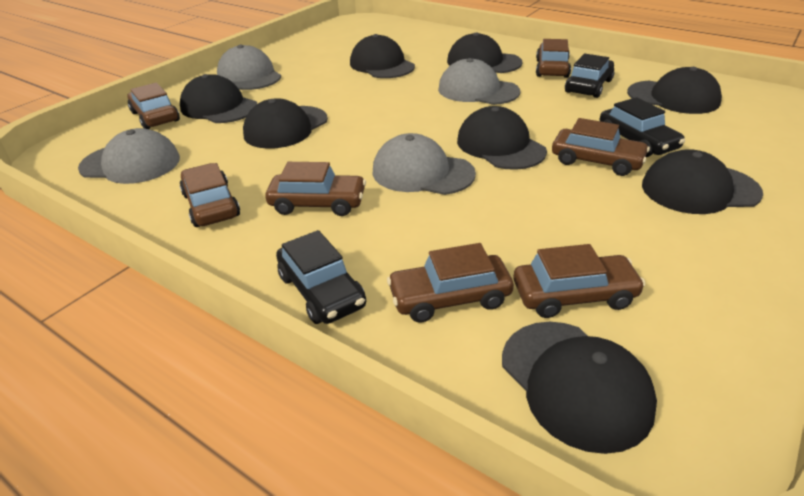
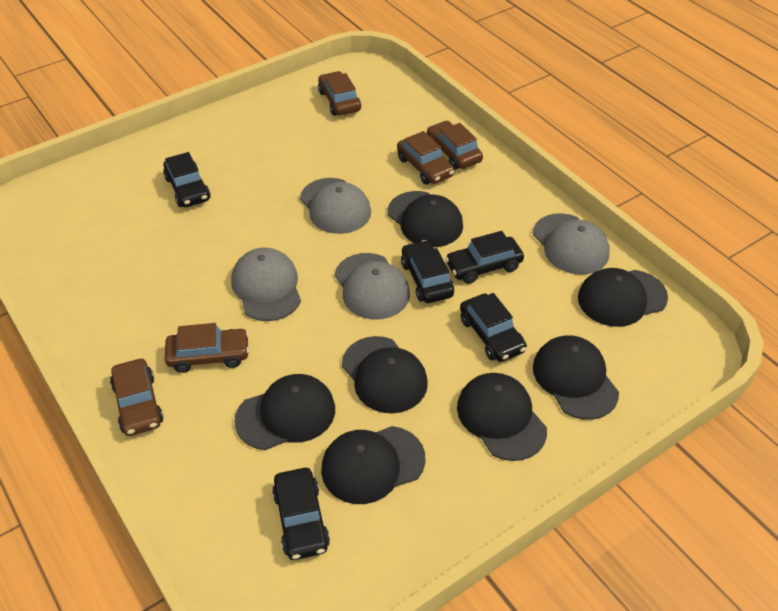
black cap: [180,74,257,123] [243,98,328,149] [350,34,415,78] [447,33,523,73] [457,106,547,170] [502,322,657,454] [627,67,722,114] [642,149,763,214] = 8 -> [234,374,335,450] [321,426,425,504] [342,336,428,413] [388,191,463,247] [457,373,547,461] [533,336,619,420] [578,268,668,327] = 7
black car: [276,230,366,324] [565,53,615,98] [600,97,685,157] = 3 -> [163,152,211,207] [272,468,330,560] [401,240,454,303] [445,231,524,284] [460,293,527,362] = 5
brown car: [128,83,180,129] [180,163,240,227] [265,162,366,216] [387,243,514,323] [514,244,645,318] [536,39,571,78] [552,118,650,176] = 7 -> [110,359,163,436] [165,323,249,373] [318,71,361,116] [397,131,454,185] [427,121,483,169] = 5

